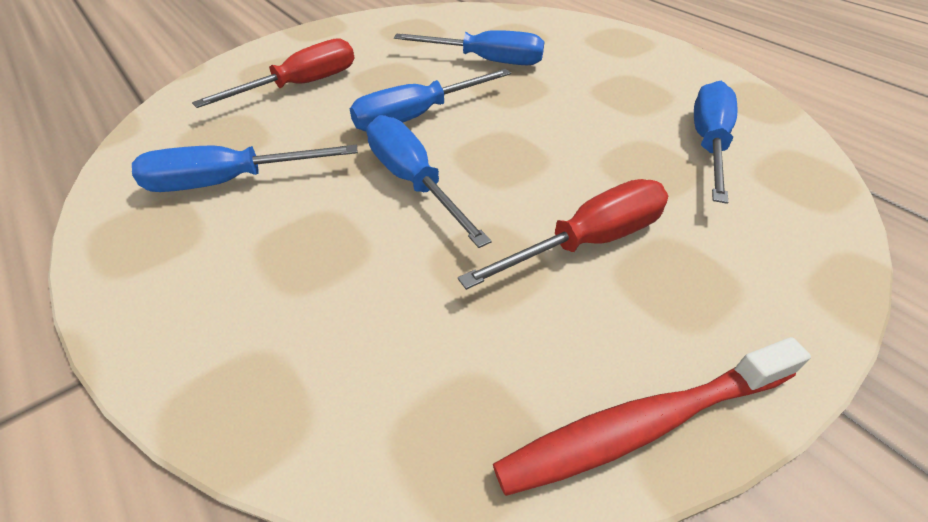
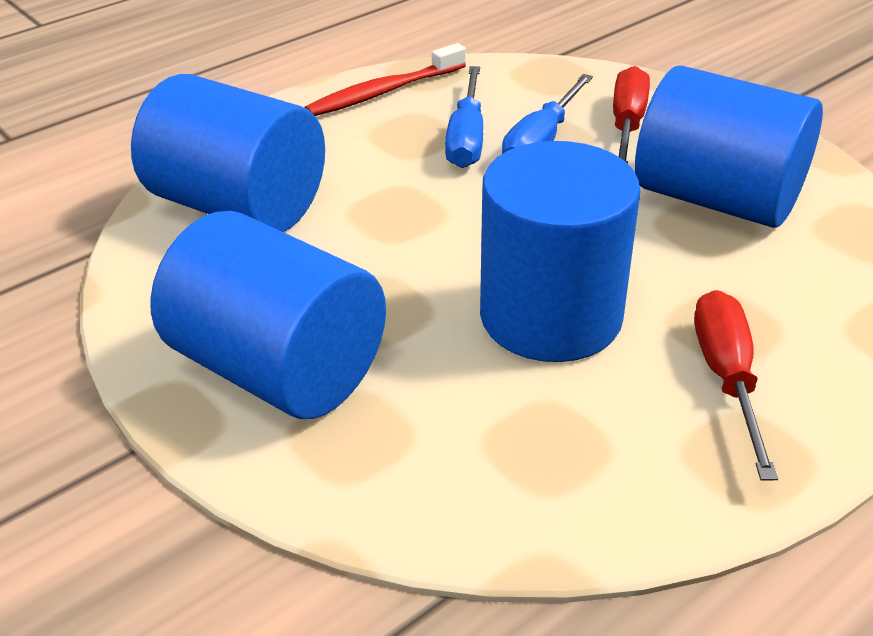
blue cylinder: none = 0 -> [131,74,325,232] [150,211,386,419] [480,141,640,362] [635,65,823,228] = 4
blue screwdriver: [132,145,358,192] [350,69,511,131] [366,115,492,248] [394,30,544,65] [694,81,737,204] = 5 -> [445,66,483,168] [502,74,593,154] = 2

